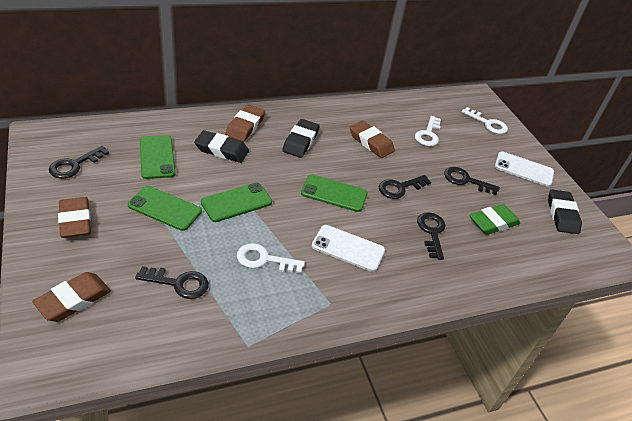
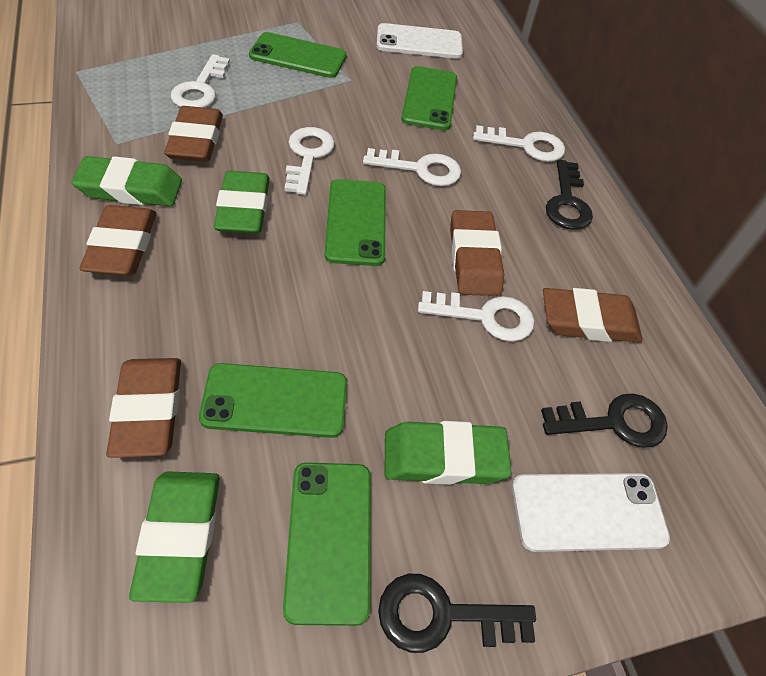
black eraser: [194,130,249,163] [282,119,320,158] [548,189,582,234] = 3 -> none = 0
black key: [49,146,109,179] [135,266,209,299] [379,175,431,199] [417,212,446,260] [444,167,500,195] = 5 -> [378,574,536,653] [541,393,668,448] [546,160,593,230] = 3
brown eraser: [32,272,111,322] [58,197,91,238] [225,104,265,142] [350,120,395,158] = 4 -> [80,205,156,276] [106,358,181,458] [164,106,223,162] [450,210,504,296] [543,288,643,343] = 5
green eraser: [469,204,520,235] = 1 -> [72,156,182,206] [129,471,220,603] [214,171,270,234] [384,421,512,485] = 4
green phone: [128,186,202,231] [140,135,176,179] [201,183,272,222] [301,174,368,212] = 4 -> [199,363,347,438] [249,32,347,78] [283,463,371,626] [325,179,386,266] [401,66,457,130] = 5
white key: [237,243,305,274] [415,116,441,146] [461,107,508,134] = 3 -> [171,54,230,108] [284,127,335,195] [363,148,461,186] [418,291,534,342] [473,125,565,162] = 5

